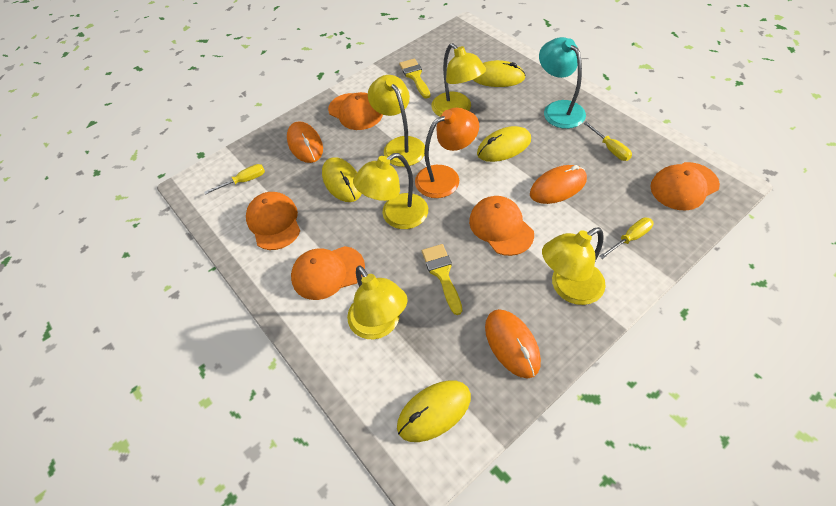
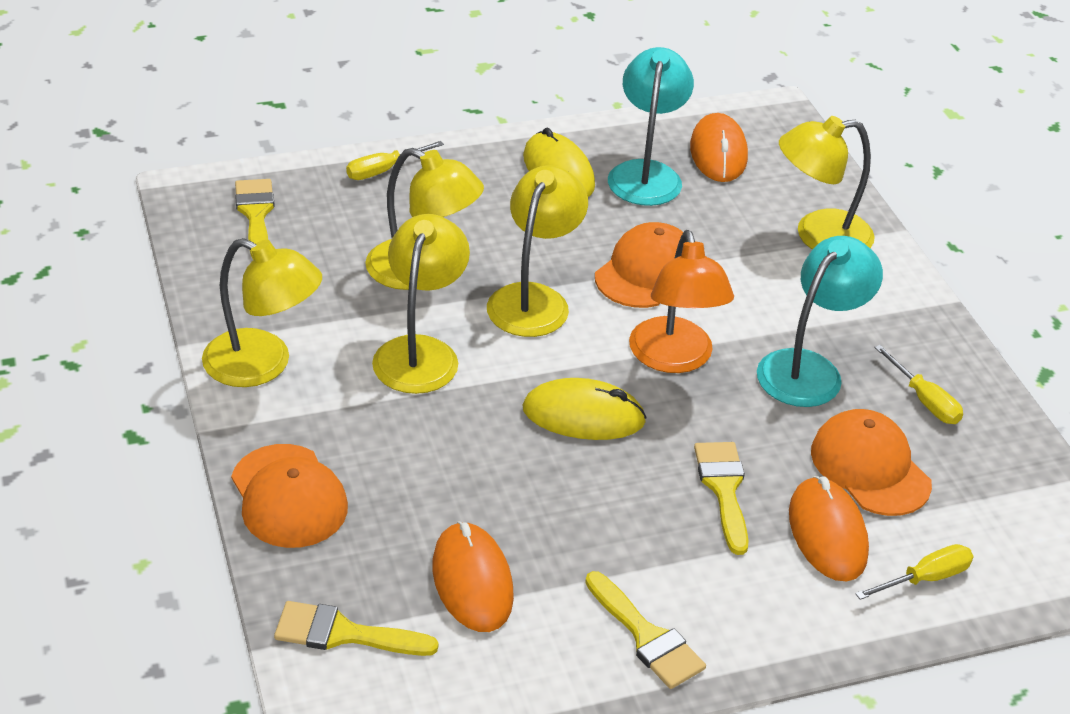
orange cap: [246,192,300,250] [291,246,365,300] [328,92,383,130] [469,196,534,256] [650,162,720,210] = 5 -> [231,444,348,548] [595,222,683,308] [811,409,932,516] = 3
turquoise lamp: [539,37,586,129] = 1 -> [608,47,694,206] [757,236,883,407] = 2
yellow brush: [399,58,430,99] [422,244,462,315] = 2 -> [235,179,275,260] [274,601,439,656] [585,571,706,689] [694,442,749,555] = 4
yellow mouse: [322,157,362,202] [397,380,471,442] [473,60,526,87] [477,126,531,162] = 4 -> [523,128,595,197] [523,378,647,440] = 2

